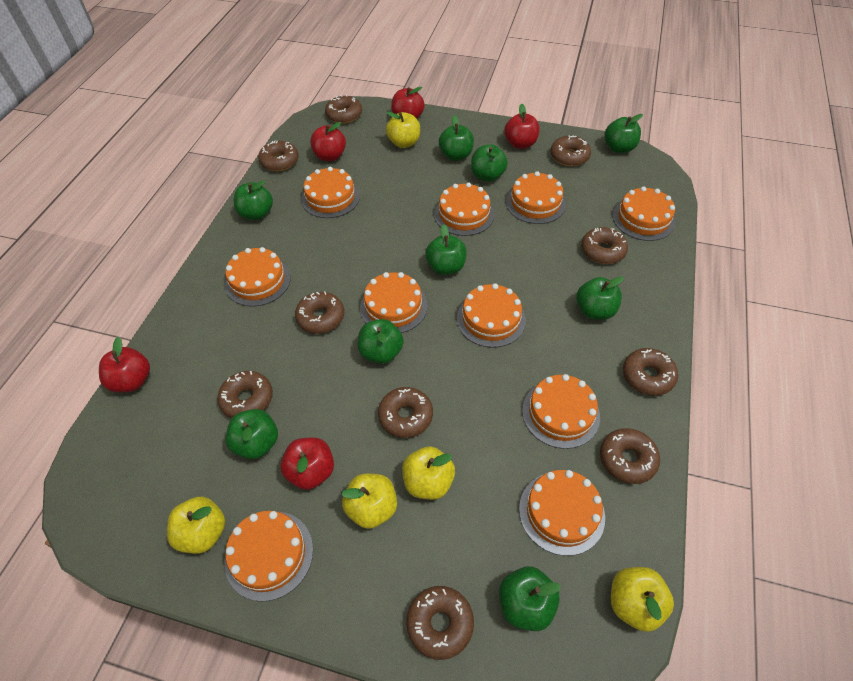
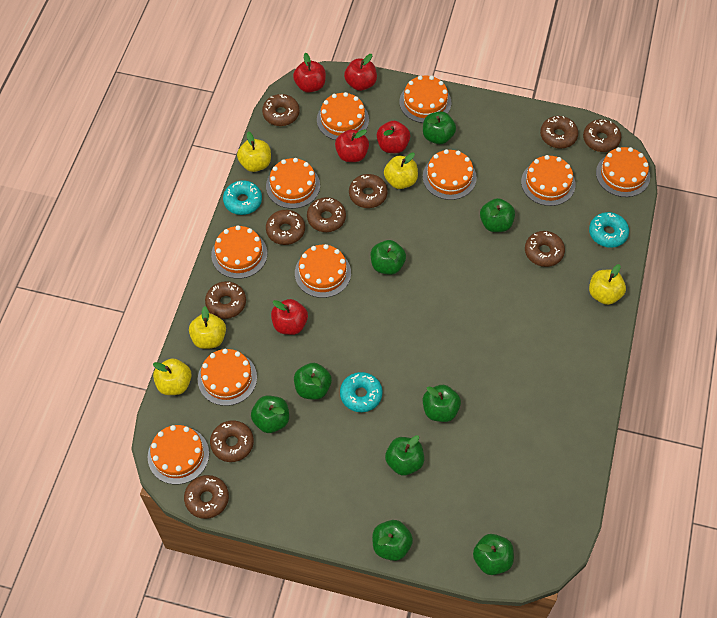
turquoise donut: none = 0 -> [223,180,262,215] [340,372,383,412] [589,212,629,248] = 3

